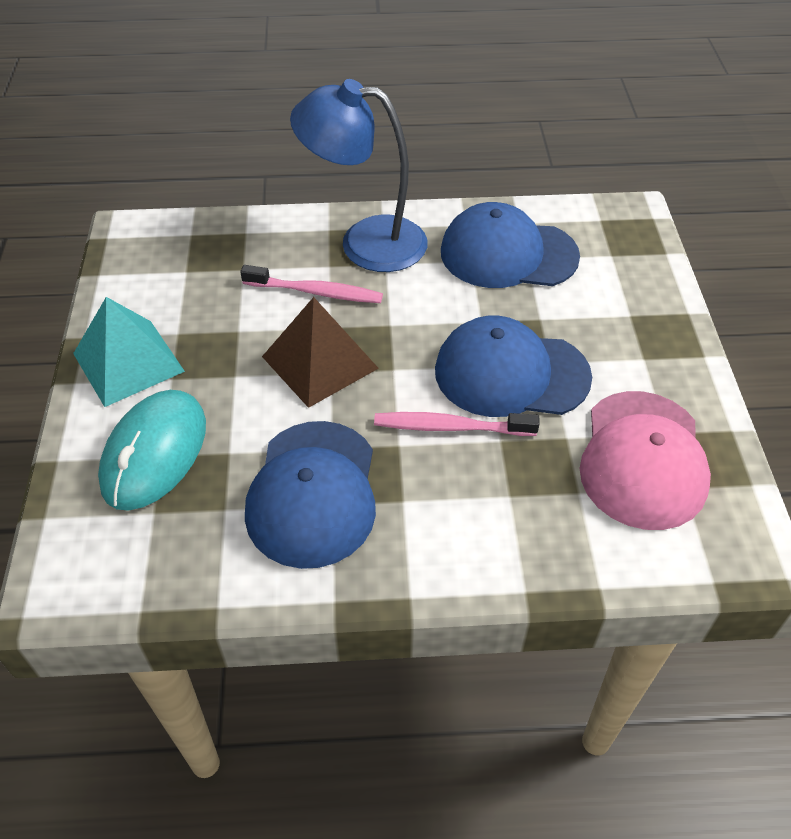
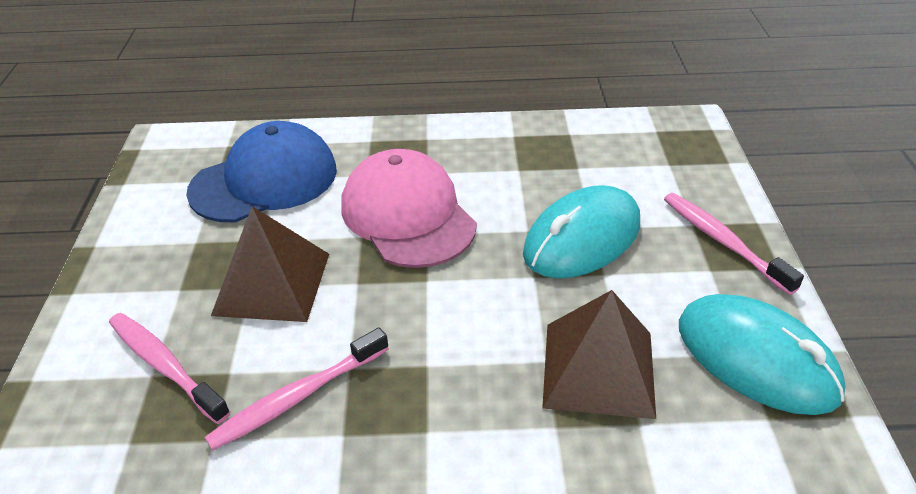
blue cap: [245,421,376,569] [435,316,592,417] [441,202,580,288] = 3 -> [186,121,337,222] = 1
blue lamp: [290,79,428,272] = 1 -> none = 0
brown pyramid: [262,297,379,408] = 1 -> [211,206,329,322] [542,290,656,419] = 2
pink toothbrush: [240,265,383,303] [374,412,540,436] = 2 -> [109,313,231,424] [205,327,389,451] [664,193,804,295] = 3
turquoise mouse: [98,390,206,511] = 1 -> [523,185,640,278] [679,294,846,415] = 2
turquoise pyramid: [73,297,185,407] = 1 -> none = 0

